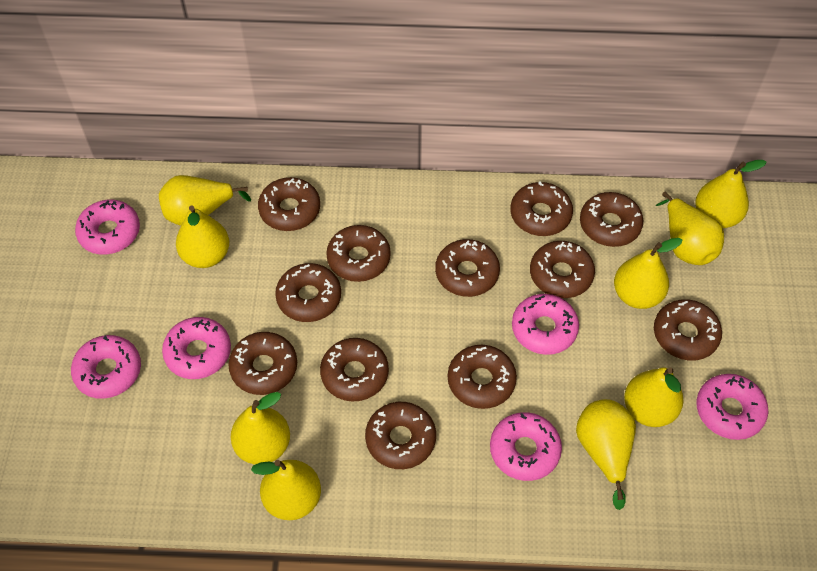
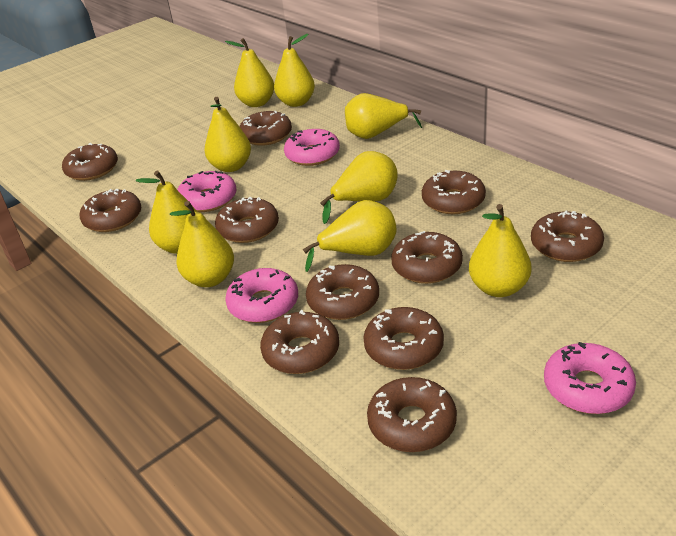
brown donut: [228,332,297,395] [258,177,320,231] [275,263,341,322] [320,338,389,401] [326,225,391,282] [365,402,436,469] [435,239,500,297] [448,345,517,409] [510,182,573,236] [530,241,595,298] [580,192,643,247] [654,299,722,360] = 12 -> [62,143,118,181] [80,189,141,232] [215,197,279,243] [240,111,292,146] [260,310,339,374] [306,264,379,320] [363,307,444,370] [367,377,457,452] [391,231,463,284] [422,170,486,214] [531,211,604,262] = 11
pink donut: [71,335,141,399] [75,200,140,255] [162,317,231,379] [490,412,562,481] [512,294,579,355] [696,374,768,440] = 6 -> [177,171,236,212] [225,268,298,323] [284,129,340,166] [544,342,636,414] = 4

